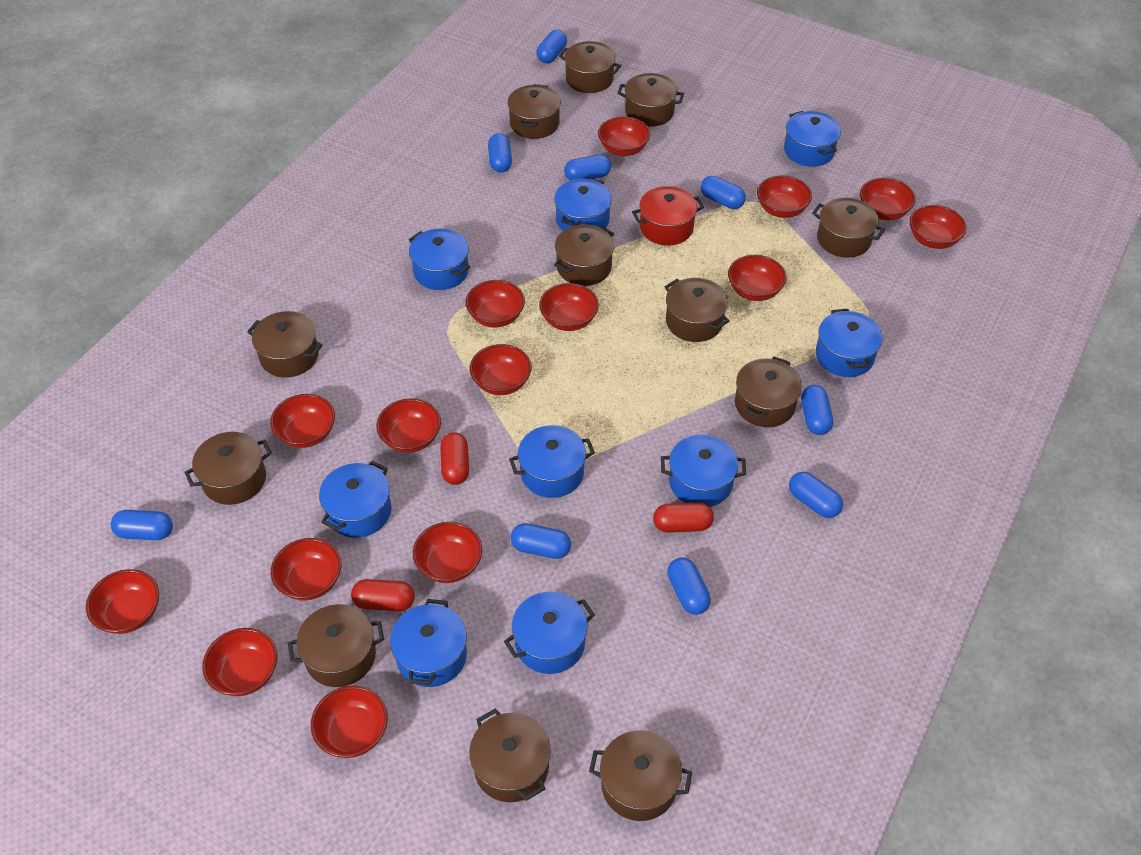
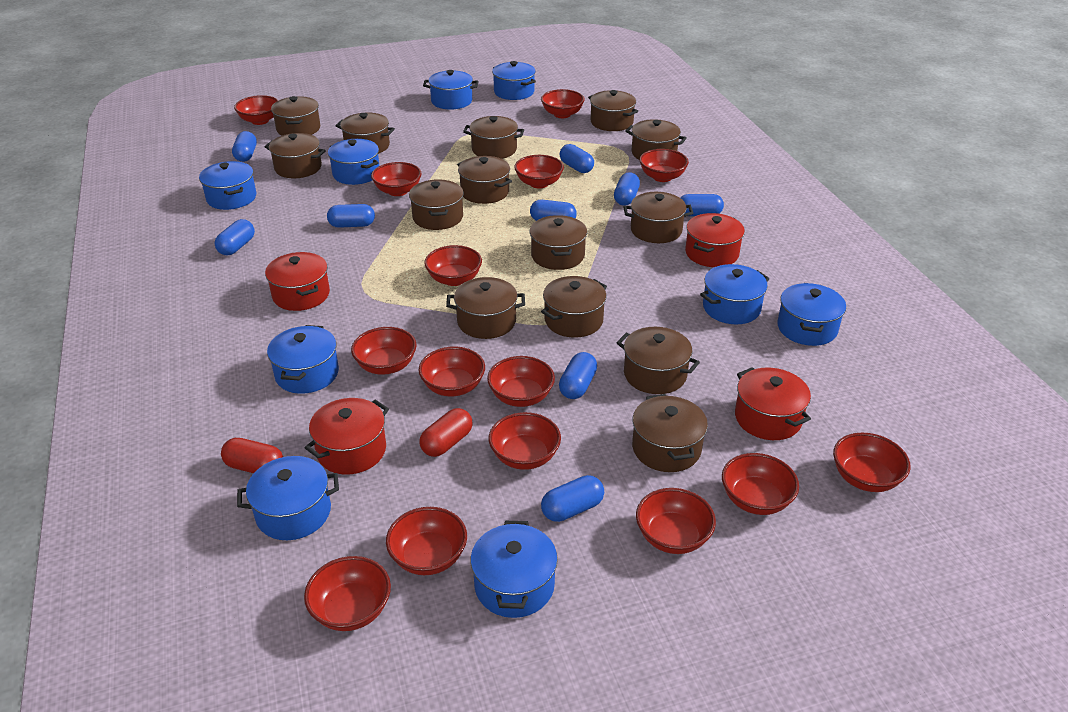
brown pot: [184,432,272,505] [247,311,323,377] [288,604,384,687] [469,709,551,802] [507,84,561,139] [554,224,614,286] [559,41,621,93] [589,730,692,821] [618,73,684,127] [665,278,729,342] [735,357,802,427] [812,198,885,258] = 12 -> [265,133,326,178] [271,96,320,136] [336,113,395,154] [409,179,464,230] [446,277,525,339] [457,156,512,204] [463,116,524,159] [530,215,587,270] [541,276,607,338] [588,90,638,131] [617,327,700,394] [623,192,693,243] [626,119,687,160] [632,394,708,472] = 14
red capsule: [351,579,415,611] [440,432,469,485] [653,502,714,533] = 3 -> [221,438,283,473] [420,408,473,457] = 2
red pot: [632,186,704,245] = 1 -> [265,252,330,311] [305,398,389,475] [685,213,745,267] [735,367,811,440] = 4

